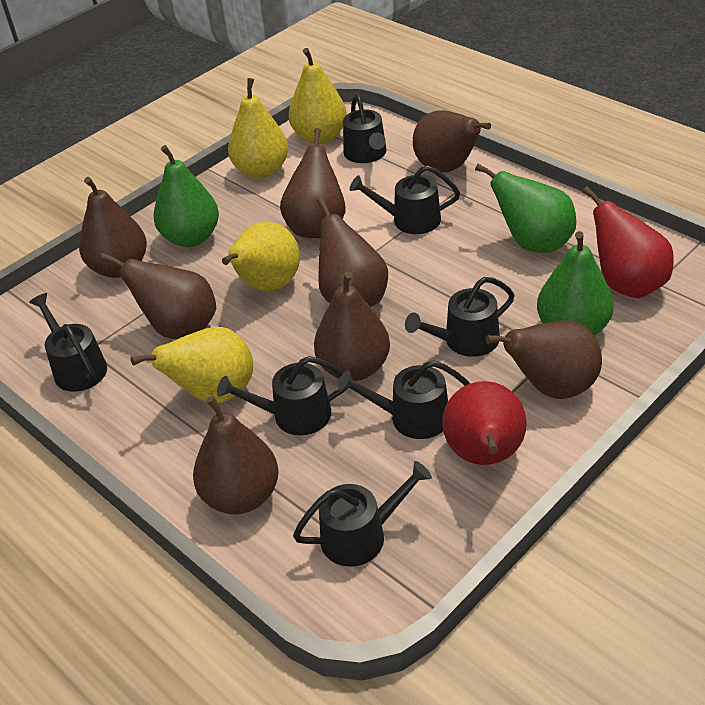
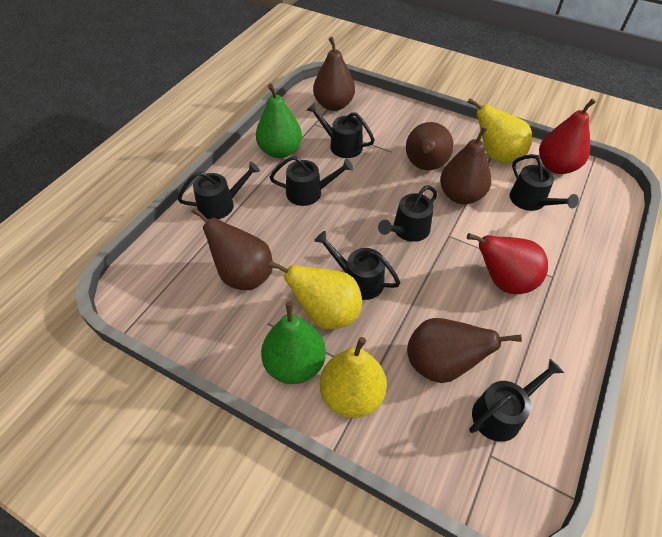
brown pear: [79,177,147,278] [101,253,216,339] [193,396,279,514] [280,128,345,238] [314,271,390,381] [316,197,388,307] [413,111,491,173] [485,320,602,399] = 8 -> [191,208,272,290] [313,37,355,111] [406,122,454,170] [407,318,522,383] [440,127,491,204] = 5
green pear: [154,145,219,247] [475,163,576,253] [537,231,614,336] = 3 -> [256,84,302,158] [261,302,326,384] = 2
yellow pear: [131,327,253,403] [222,222,300,291] [228,78,289,179] [289,48,347,144] = 4 -> [269,261,362,329] [320,337,387,418] [467,98,532,163] = 3

